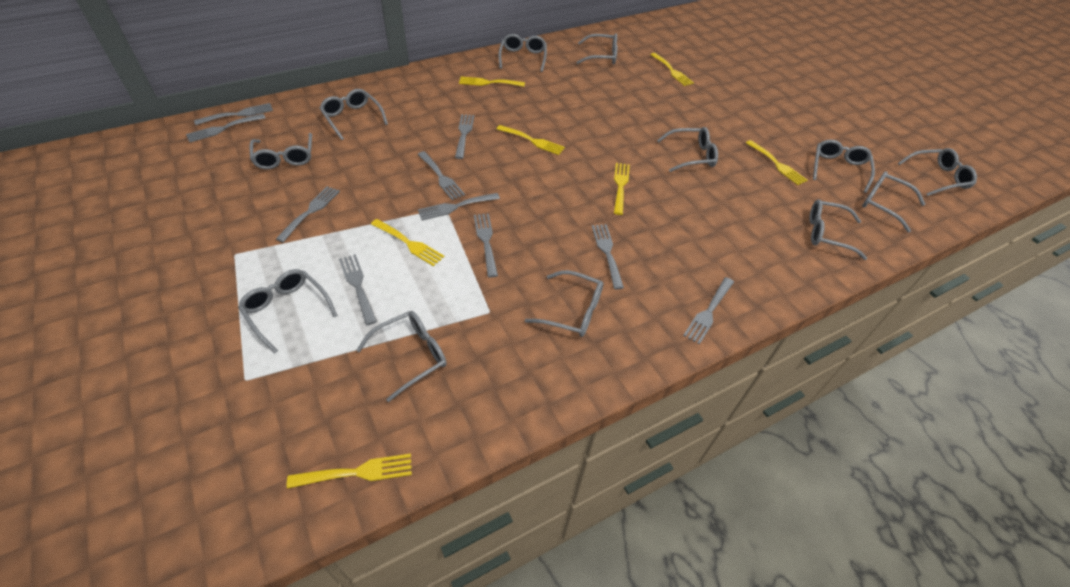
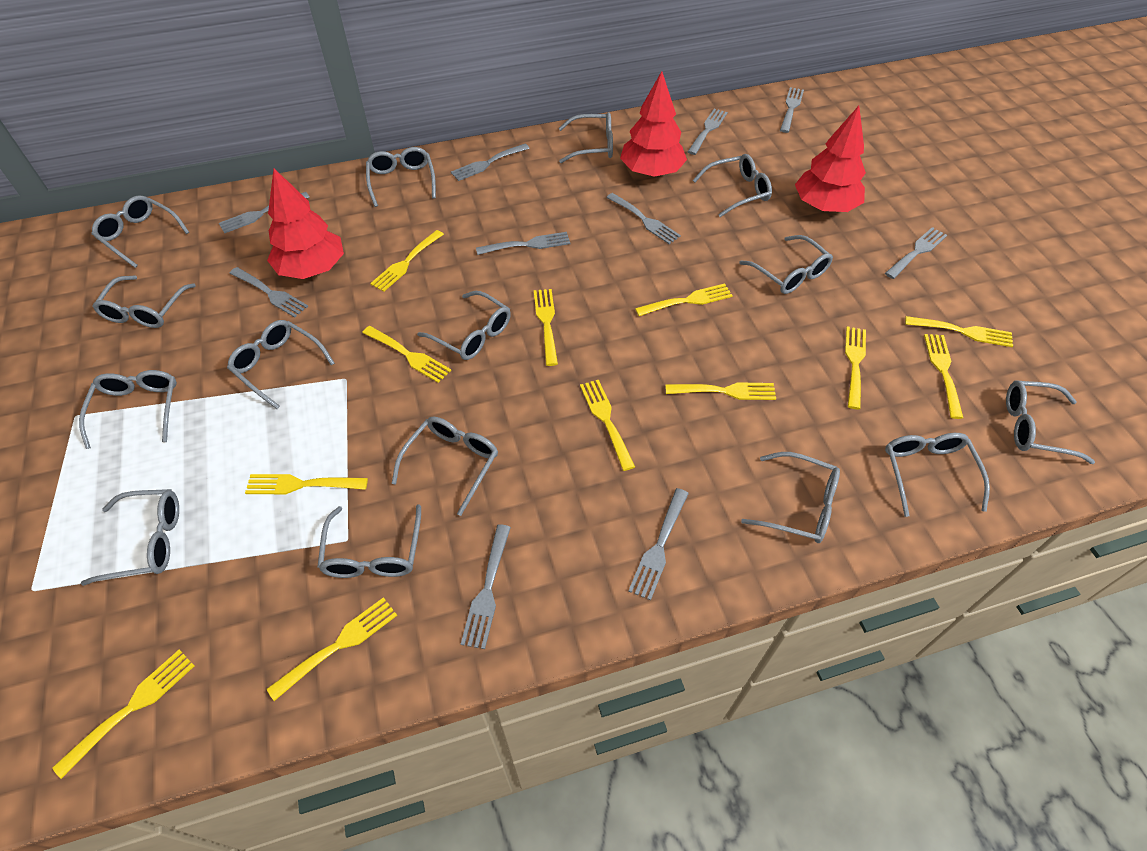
grey glasses: [238,269,338,354] [250,133,312,169] [319,89,388,140] [356,311,447,402] [499,34,547,72] [525,270,603,337] [576,33,617,64] [657,127,718,172] [809,199,867,260] [813,139,875,193] [862,171,925,232] [898,148,977,196] = 12 -> [79,370,177,449] [81,489,179,586] [91,195,189,268] [92,275,196,328] [227,320,335,409] [317,504,421,578] [366,147,436,207] [392,417,498,516] [417,291,511,360] [559,112,613,163] [693,154,772,217] [739,235,833,294] [741,452,840,543] [885,433,990,517] [1006,380,1095,464] = 15
red tree: none = 0 -> [267,169,344,279] [620,71,687,177] [795,106,866,212] = 3
yellow fork: [287,454,412,489] [371,219,444,266] [459,77,525,87] [497,125,565,155] [614,163,630,215] [650,53,694,86] [746,140,808,185] = 7 -> [52,650,195,779] [245,474,368,494] [267,597,397,701] [362,326,451,383] [370,230,444,292] [534,289,558,366] [580,380,635,471] [635,284,733,316] [665,382,776,400] [845,327,866,409] [905,316,1013,347] [924,334,963,419] = 12

